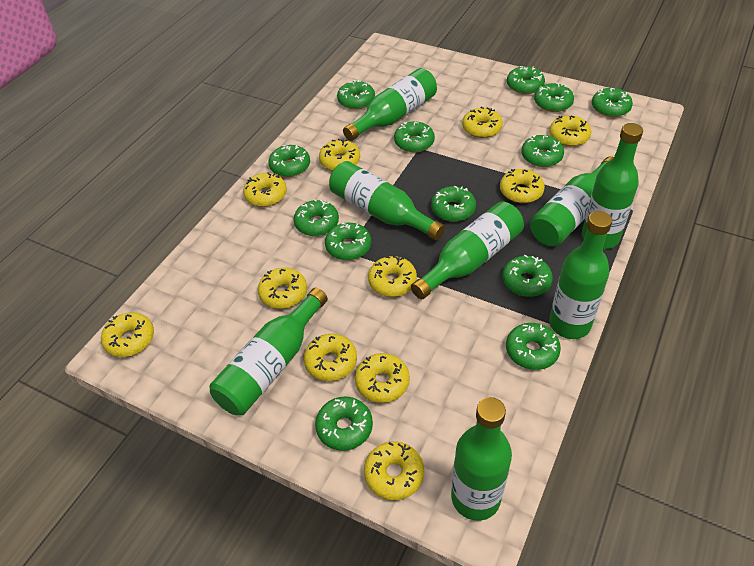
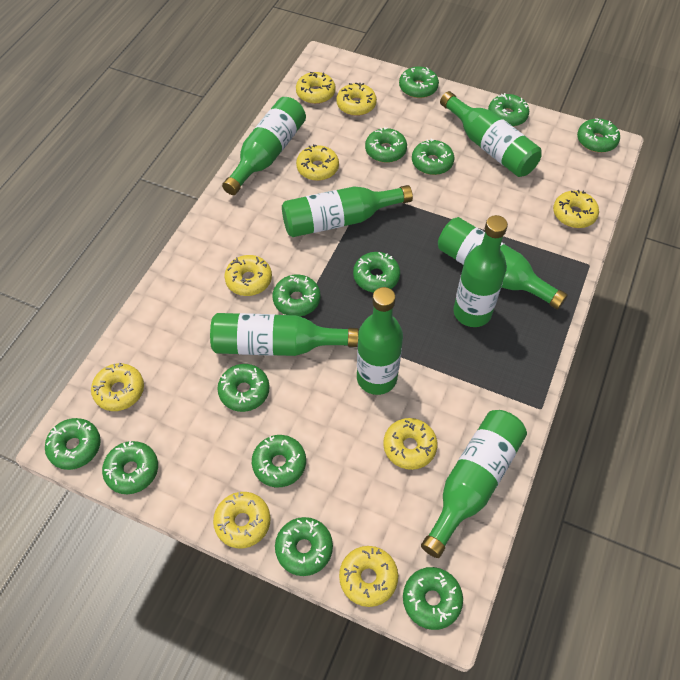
yellow donut: [101,312,154,357] [243,172,287,207] [258,267,307,309] [304,334,357,381] [319,139,360,171] [355,353,410,403] [364,441,424,500] [368,256,417,297] [462,107,503,138] [500,169,545,203] [549,115,591,146] = 11 -> [91,363,144,411] [213,492,271,548] [224,255,272,296] [296,72,336,104] [296,144,339,181] [336,82,377,116] [339,546,398,607] [383,418,437,470] [553,190,599,228] = 9

